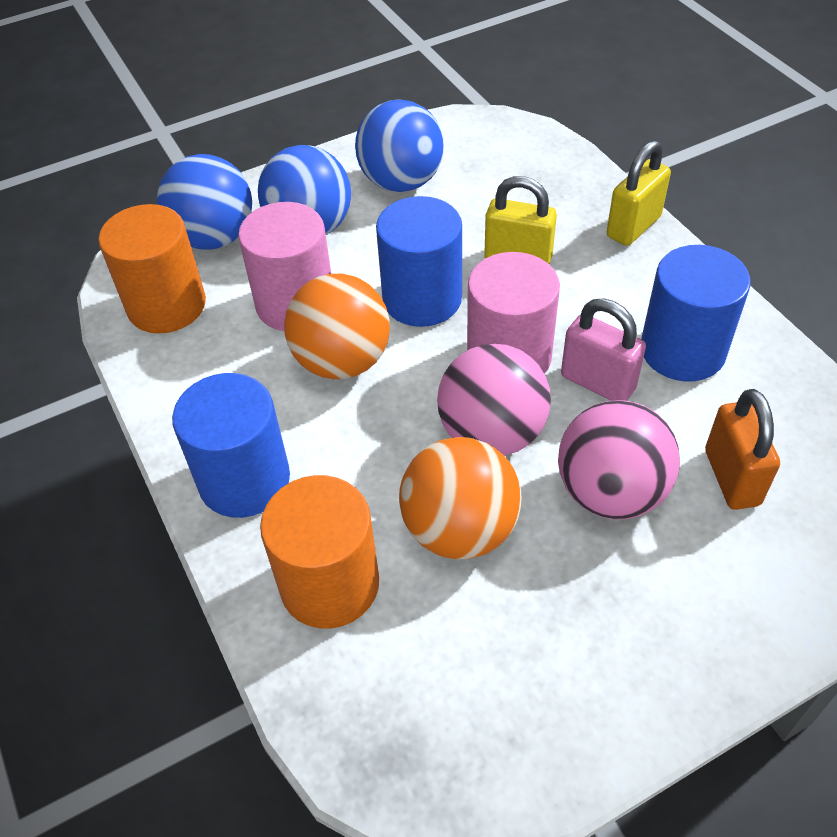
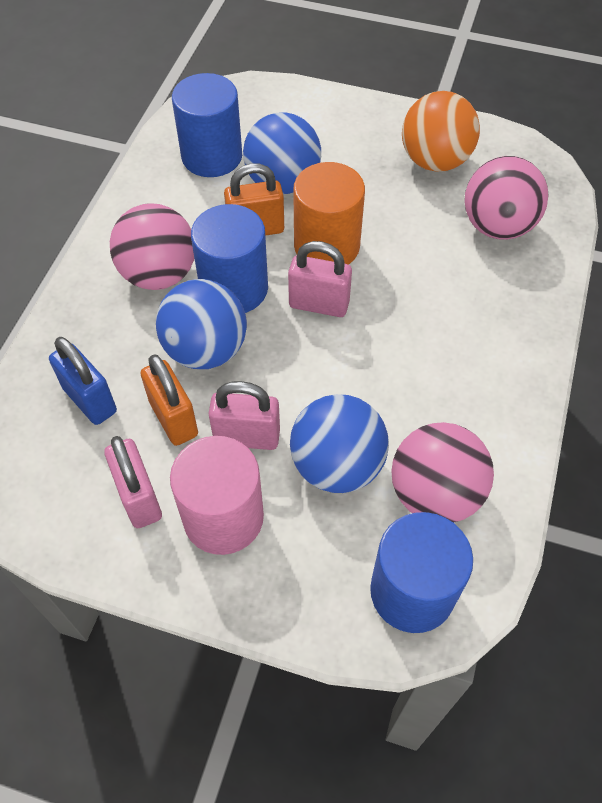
blue padlock: none = 0 -> [49,337,117,425] = 1
orange ball: [284,274,390,379] [399,437,521,559] = 2 -> [402,91,480,172] = 1
orange cylinder: [98,204,206,334] [260,475,379,629] = 2 -> [293,162,365,265] = 1
orange padlock: [705,389,780,510] = 1 -> [140,354,198,446] [224,163,284,236] = 2
pink ball: [437,343,551,456] [558,400,680,519] = 2 -> [110,203,194,290] [391,422,494,523] [464,156,548,240] = 3
pink cylinder: [238,202,331,331] [467,252,560,374] = 2 -> [170,436,264,555] = 1
pink padlock: [561,299,646,401] = 1 -> [104,436,162,529] [208,381,280,450] [288,241,352,317] = 3
yellow padlock: [484,176,557,265] [607,140,671,246] = 2 -> none = 0

